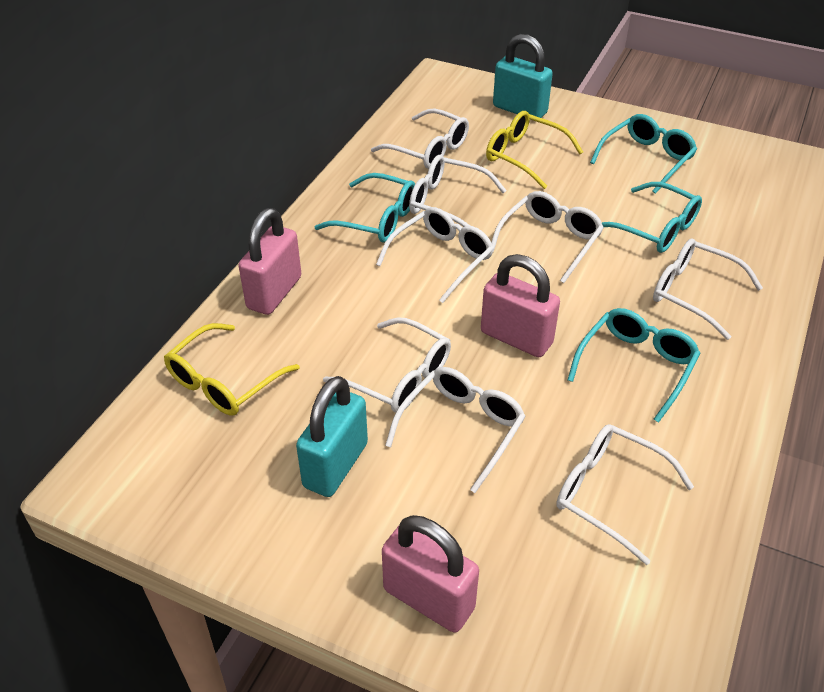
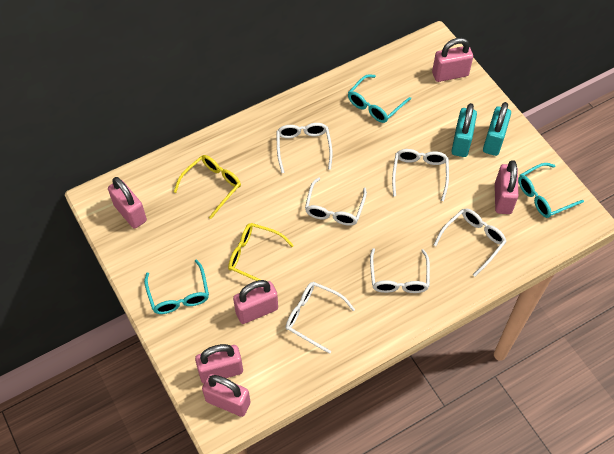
pink padlock: [239,208,301,315] [382,515,479,633] [481,254,560,357] = 3 -> [108,177,147,229] [195,344,243,384] [202,374,250,417] [233,280,278,324] [432,38,473,82] [495,160,519,214] = 6
turquoise glasses: [315,173,415,242] [567,308,701,423] [590,114,697,194] [602,182,702,253] = 4 -> [144,259,209,314] [348,74,411,123] [518,163,584,218] = 3
white glasses: [323,317,451,413] [371,108,469,169] [376,207,494,303] [385,367,526,493] [409,155,507,227] [491,191,604,283] [556,424,694,565] [653,238,763,340] = 8 -> [276,123,333,173] [285,282,355,354] [305,177,367,226] [370,248,430,293] [392,149,449,201] [434,208,507,277] = 6

